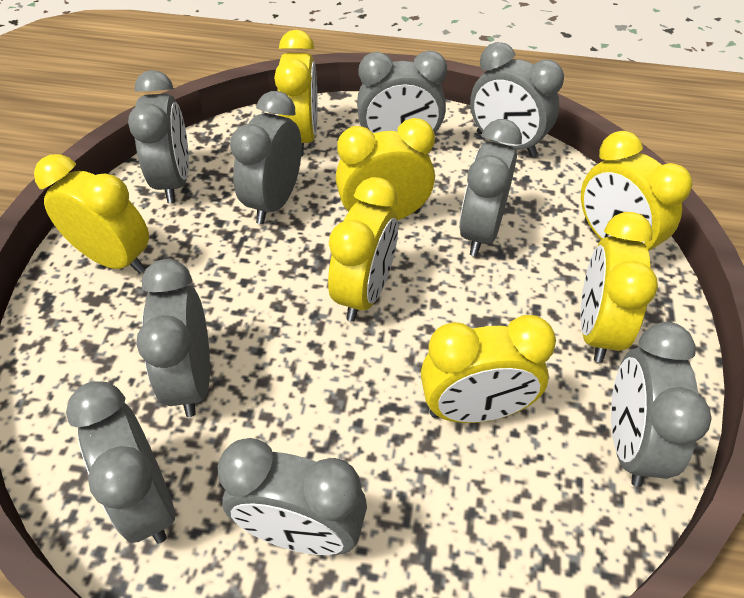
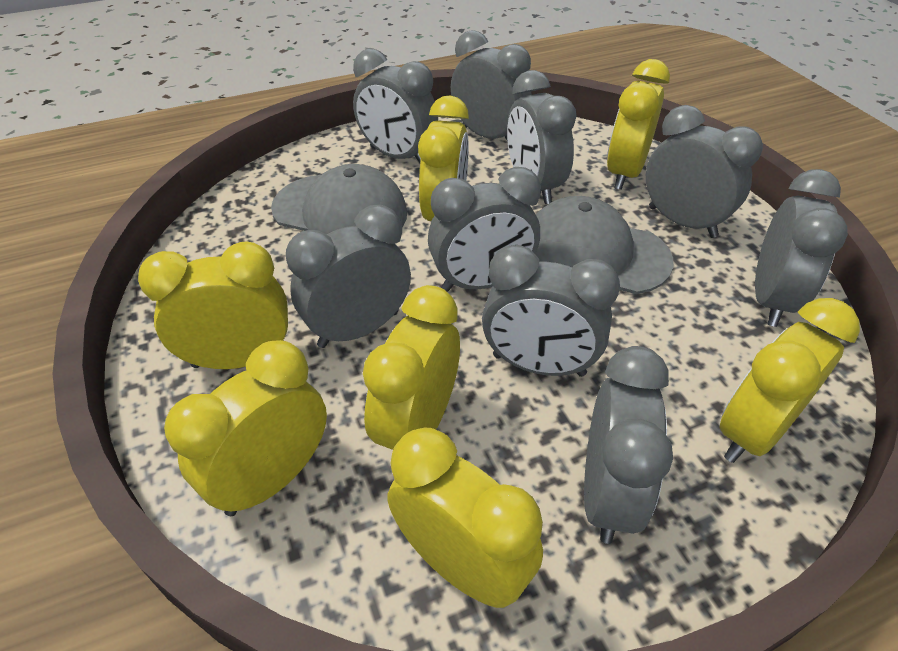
grey cap: none = 0 -> [271,164,407,234] [535,196,674,294] = 2

